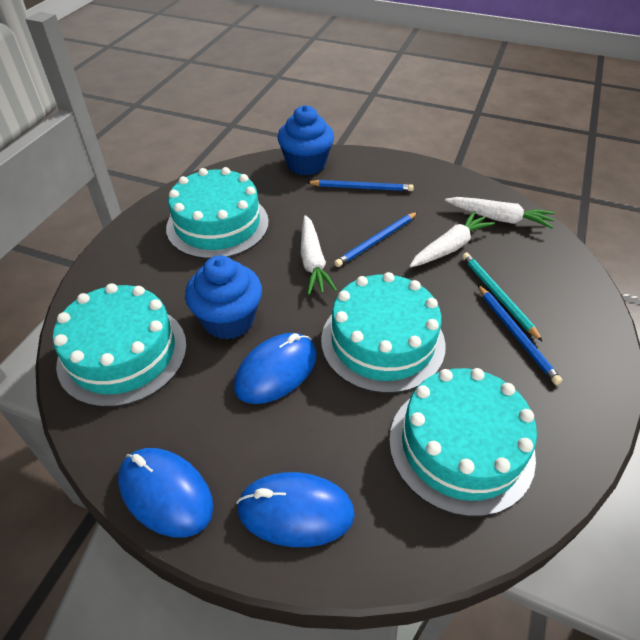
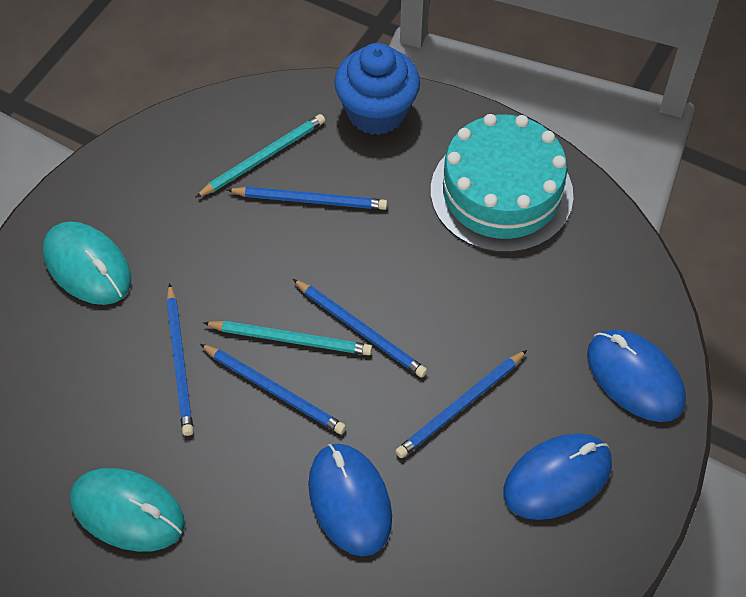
blue cupcake: [185,255,262,339] [278,105,334,175] = 2 -> [334,43,420,135] = 1
blue pencil: [306,180,414,191] [334,212,418,267] [478,285,563,385] = 3 -> [166,283,193,436] [200,344,346,434] [227,187,387,210] [293,279,427,377] [395,350,527,458] = 5
turquoise cake: [53,283,187,407] [166,167,269,259] [321,272,446,393] [389,368,537,517] = 4 -> [431,114,574,253] = 1
turquoise mouse: none = 0 -> [43,222,131,305] [70,468,185,552] = 2
turquoise pencil: [462,253,543,342] = 1 -> [195,114,325,198] [203,321,372,355] = 2
white carrot: [301,215,337,295] [410,211,495,267] [445,197,555,229] = 3 -> none = 0

